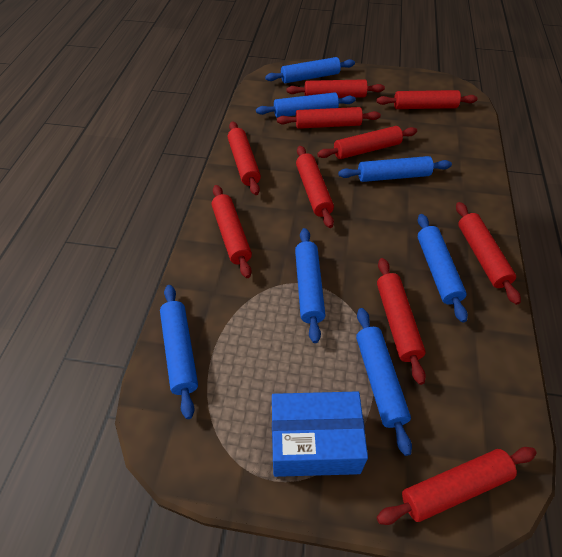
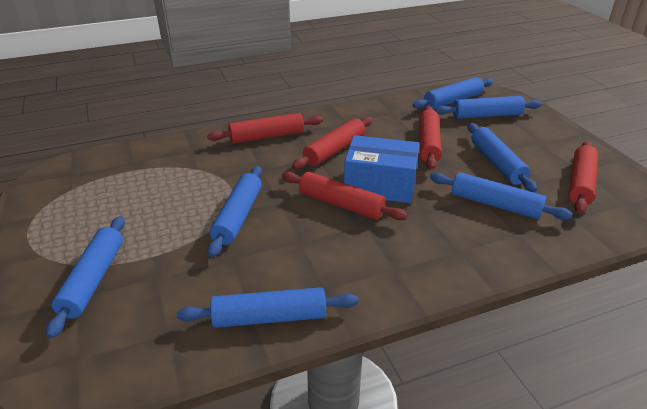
red rolling pin: [212,185,252,278] [228,121,261,195] [277,107,381,129] [287,79,385,98] [296,146,334,228] [317,126,417,159] [377,90,477,109] [377,258,426,385] [377,447,537,525] [456,202,521,305] = 10 -> [207,113,323,144] [282,172,408,220] [292,117,373,169] [419,106,442,170] [569,141,598,214] = 5

